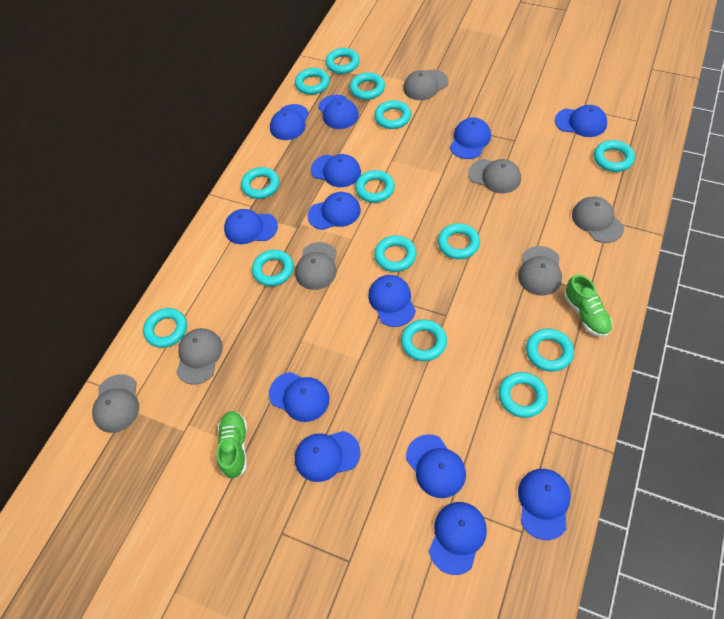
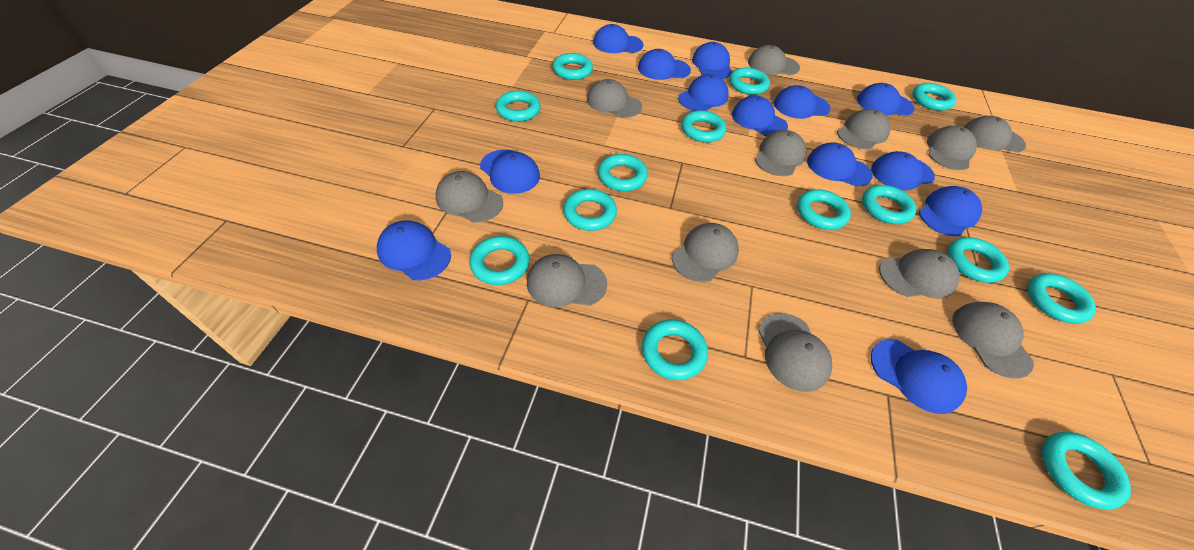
green shoe: [217,411,247,479] [564,274,612,337] = 2 -> none = 0
grey cap: [92,374,139,433] [176,328,223,385] [295,242,337,290] [403,70,449,100] [468,159,521,193] [518,246,562,295] [572,196,624,243] = 7 -> [435,171,503,223] [527,254,607,307] [587,79,642,118] [672,223,739,282] [748,45,800,75] [755,130,806,176] [758,313,832,392] [837,109,891,150] [879,249,960,299] [927,126,977,170] [952,302,1034,379] [964,116,1026,153] = 12

